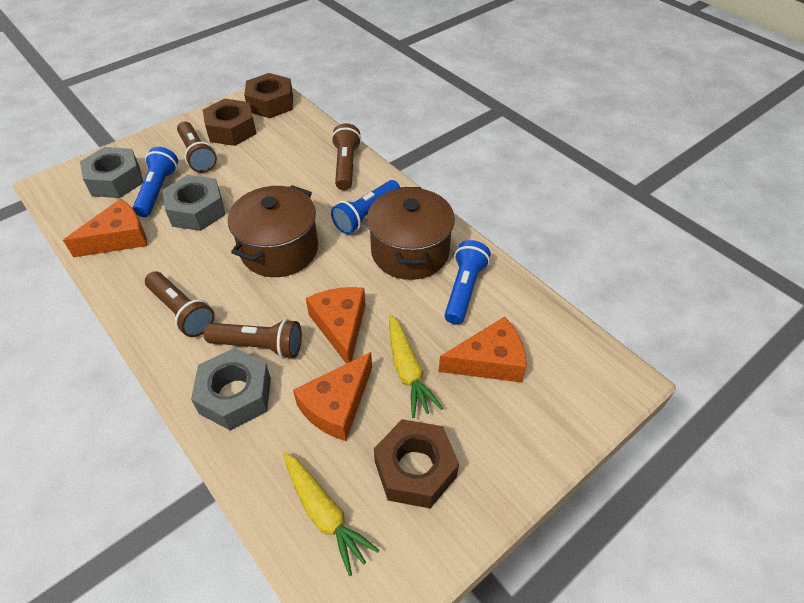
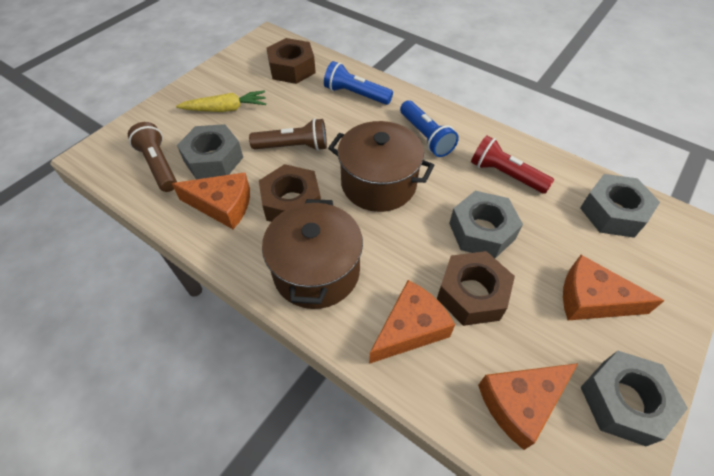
blue flashlight: [133,147,178,217] [331,180,400,234] [444,240,491,325] = 3 -> [324,61,393,105] [400,100,459,157] = 2
brown flashlight: [145,272,215,337] [177,121,217,173] [204,319,302,359] [331,123,361,190] = 4 -> [128,122,177,192] [249,118,327,151] = 2
grey nut: [80,147,143,198] [162,175,225,231] [191,348,271,430] = 3 -> [177,124,243,179] [449,191,523,258] [580,174,660,238] [580,351,688,446] = 4
red flashlight: none = 0 -> [471,135,554,194] = 1
yellow carrot: [283,452,380,576] [389,315,443,418] = 2 -> [176,90,266,112] = 1

